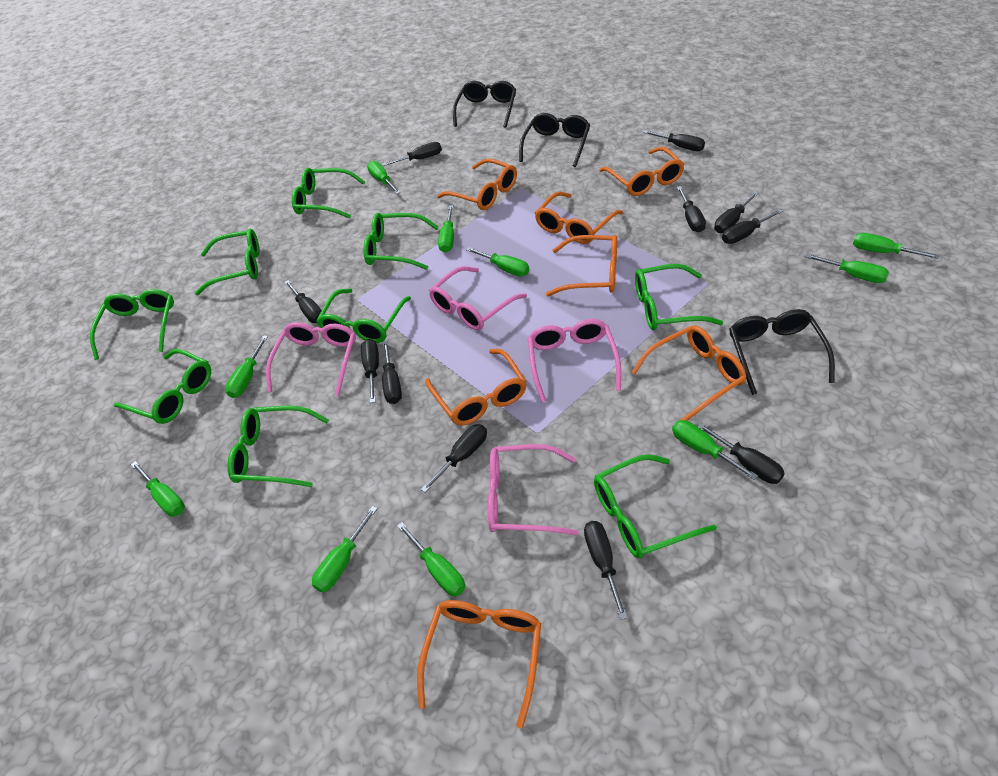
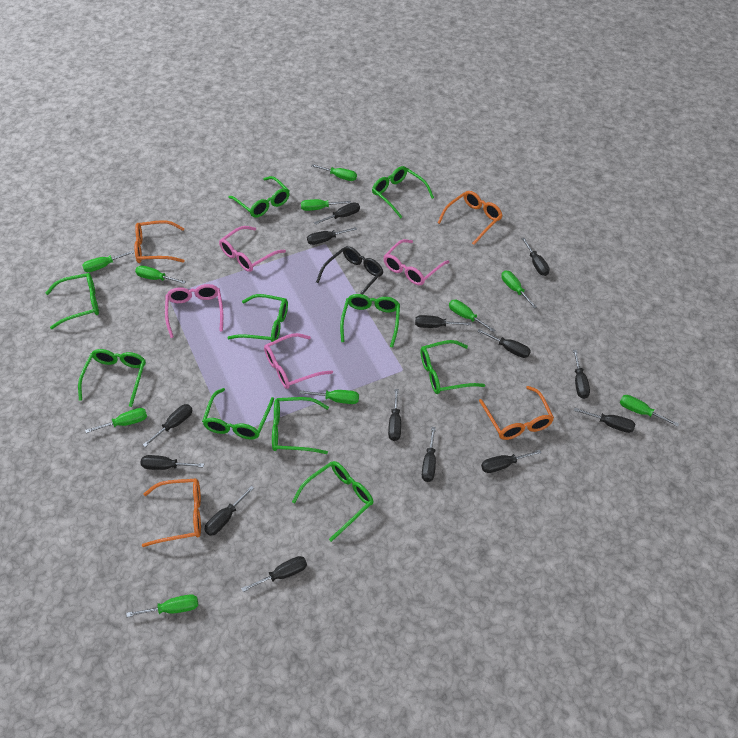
black glasses: [453,81,516,128] [519,113,590,167] [729,309,835,395] = 3 -> [316,246,383,294] = 1
black screwdriver: [284,280,322,323] [361,339,379,403] [382,142,442,166] [382,341,402,404] [421,424,487,493] [584,521,628,620] [643,130,705,151] [677,186,706,232] [697,423,785,484] [714,191,759,233] [722,209,783,244] = 11 -> [140,455,204,470] [143,404,193,447] [204,486,254,536] [241,556,307,592] [307,227,357,245] [314,202,360,225] [388,389,401,441] [415,315,471,328] [422,427,436,482] [477,329,531,358] [481,450,541,473] [521,238,550,276] [573,350,590,399] [574,408,635,433] = 14
green glasses: [90,289,174,360] [114,349,211,424] [195,229,259,295] [227,406,329,487] [292,168,365,219] [317,289,411,343] [363,213,439,270] [594,454,717,558] [635,264,723,330] = 9 -> [46,273,99,329] [78,349,146,407] [202,388,274,440] [227,294,288,342] [228,176,290,218] [272,397,329,454] [292,461,374,542] [340,294,400,347] [372,166,434,218] [420,340,485,394] = 10
orange glasses: [417,600,541,729] [425,349,527,425] [437,158,517,210] [535,192,623,244] [546,235,617,296] [599,147,685,196] [631,326,747,421] = 7 -> [135,220,185,263] [142,479,201,547] [438,191,503,245] [479,386,554,440] = 4

